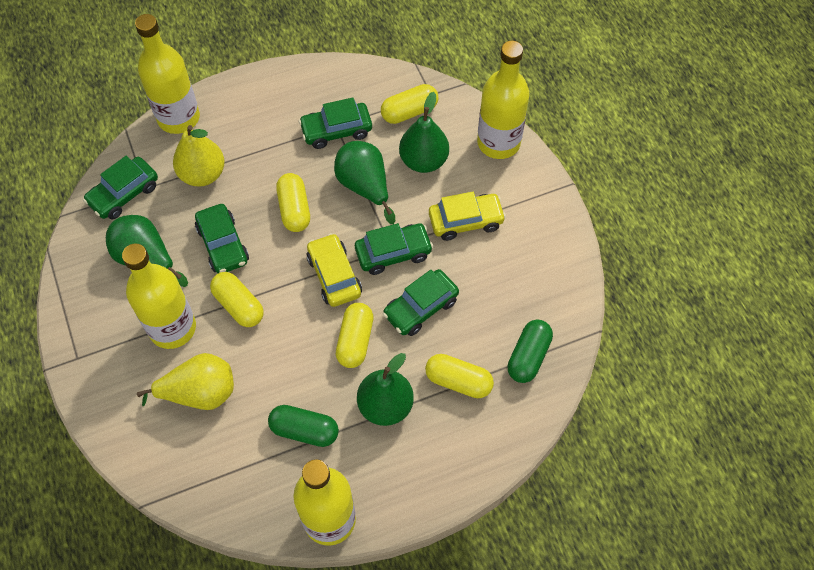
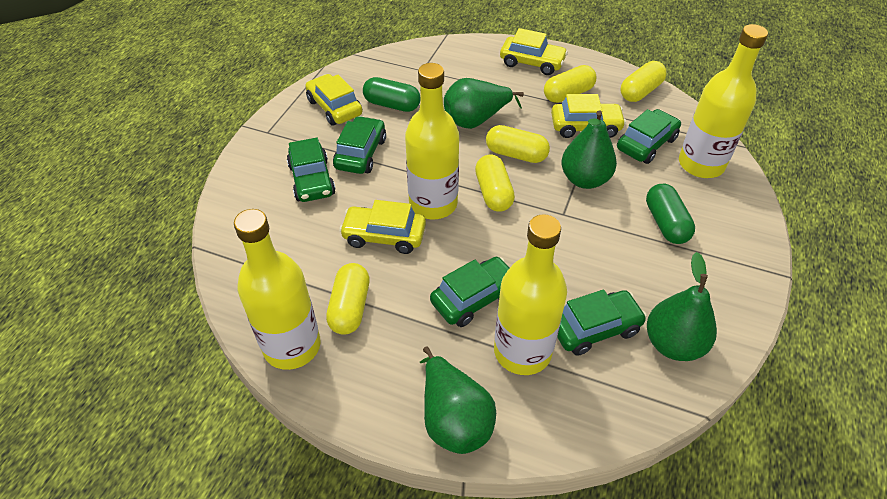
yellow car: [307,233,362,307] [429,192,506,241] = 2 -> [305,74,363,126] [339,200,426,254] [500,28,568,75] [551,94,626,138] = 4
yellow pear: [137,353,234,410] [173,125,225,187] = 2 -> none = 0

